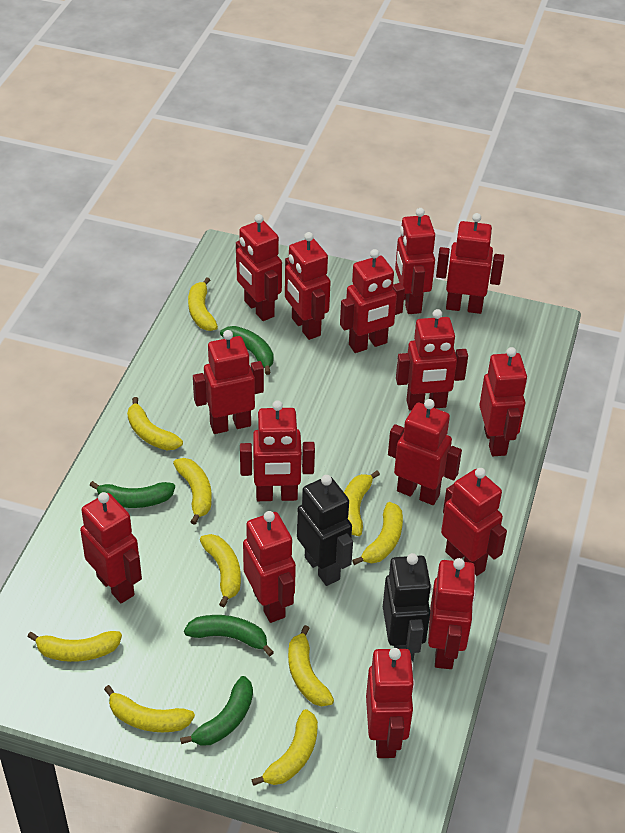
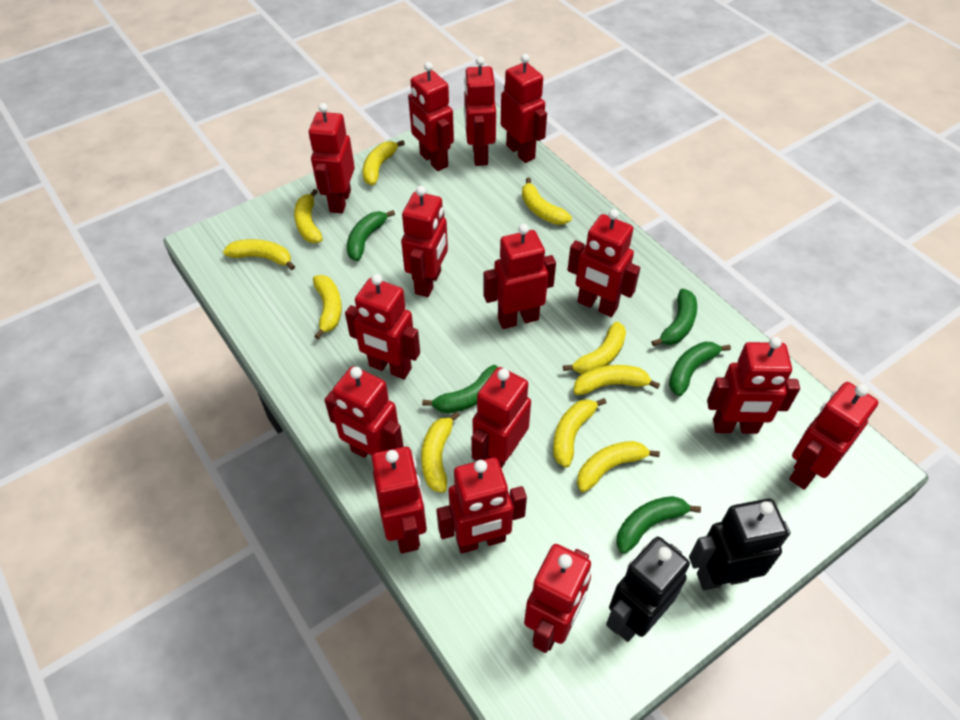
green banana: [89,481,175,508] [180,676,253,746] [184,615,274,656] [220,326,274,375] = 4 -> [347,210,395,261] [422,365,498,414] [616,496,701,554] [651,289,697,346] [669,342,731,396] = 5

